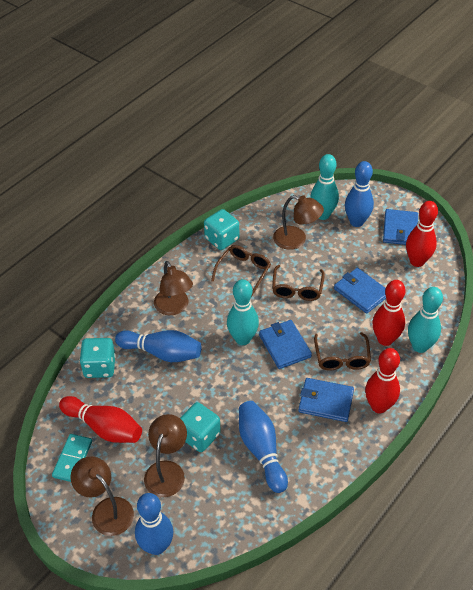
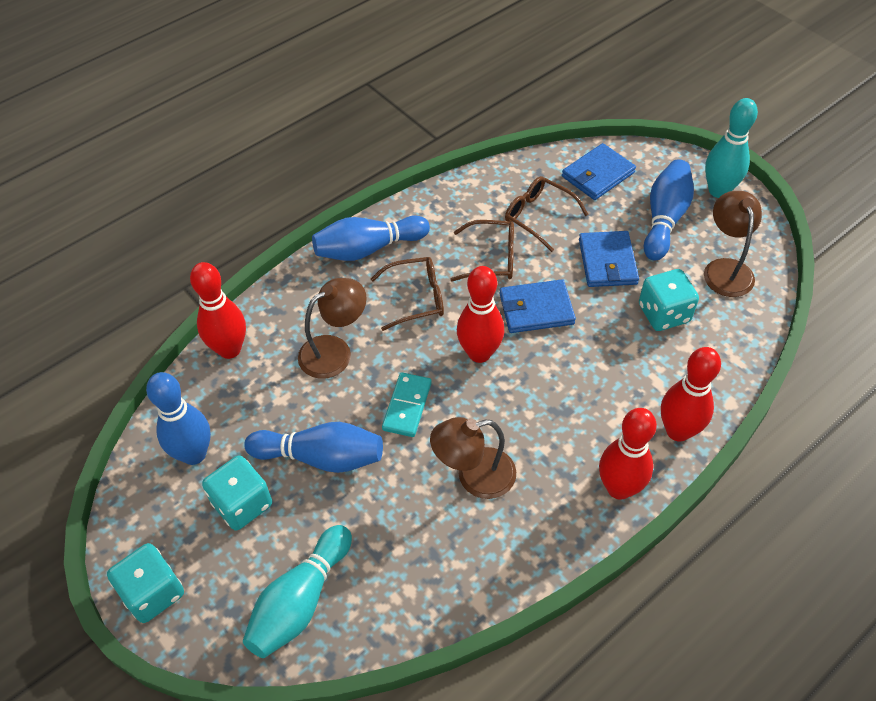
blue wallet: [259,320,312,369] [298,378,354,422] [334,268,386,314] [383,209,418,245] = 4 -> [500,279,576,333] [562,143,636,200] [579,231,639,287] = 3
brown lamp: [70,456,134,536] [144,414,187,497] [154,261,193,315] [273,195,324,250] = 4 -> [298,278,367,379] [430,417,516,499] [704,191,762,297] = 3
turquoise bowling pin: [227,279,259,345] [310,154,339,220] [408,287,443,353] = 3 -> [243,525,352,658] [705,98,758,198] = 2

